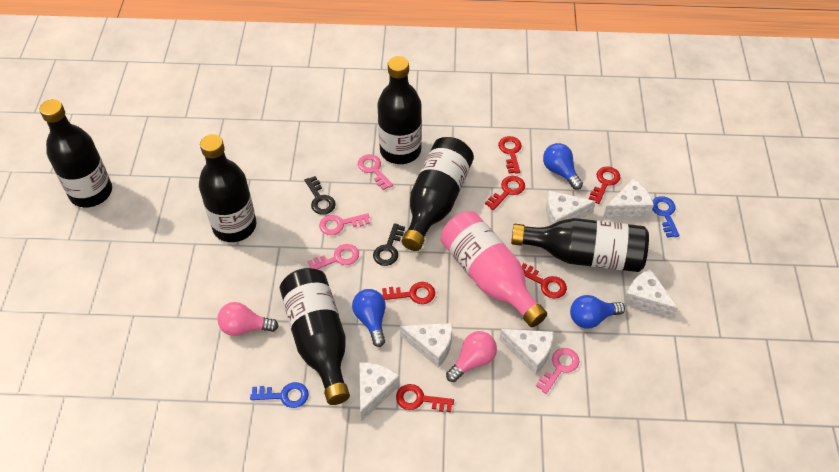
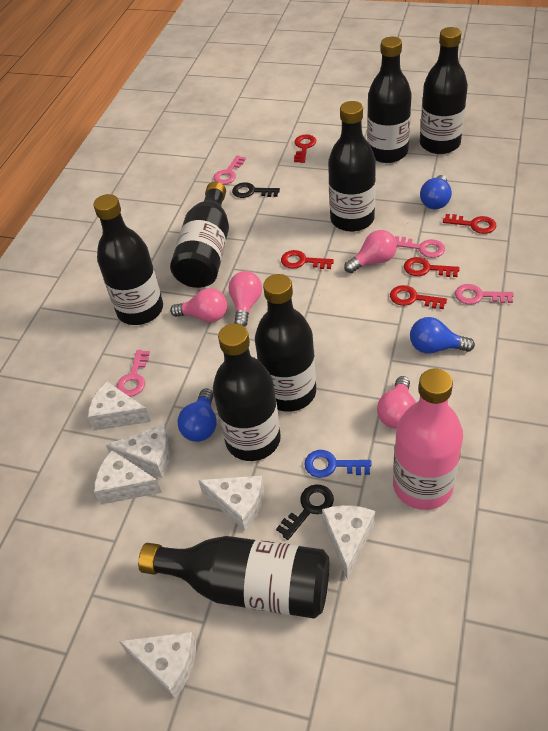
black bottle: [40,99,112,208] [199,134,256,242] [280,268,350,405] [377,56,422,164] [402,137,474,251] [511,218,649,272] = 6 -> [93,194,163,325] [138,536,329,619] [170,182,229,288] [213,324,281,461] [255,274,316,412] [328,101,376,232] [367,37,412,163] [420,27,468,154] = 8
blue key: [250,382,309,408] [652,196,680,238] = 2 -> [304,450,372,478] = 1
pink light bulb: [217,302,279,336] [446,331,497,382] = 2 -> [170,288,227,322] [228,271,262,327] [344,230,397,273] [377,376,416,429] = 4
red key: [382,282,435,304] [396,384,454,412] [485,176,525,210] [498,136,522,174] [522,263,567,299] [589,167,620,204] = 6 -> [281,250,334,269] [294,134,316,163] [390,285,447,309] [404,257,460,277] [443,214,496,234] = 5

